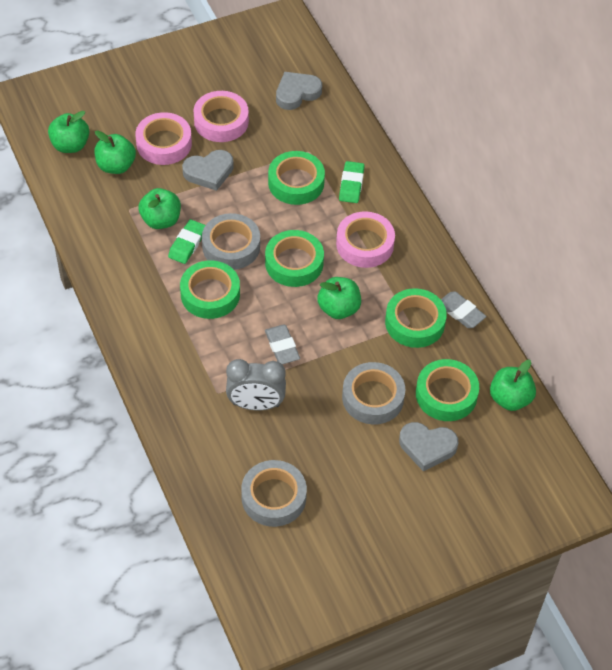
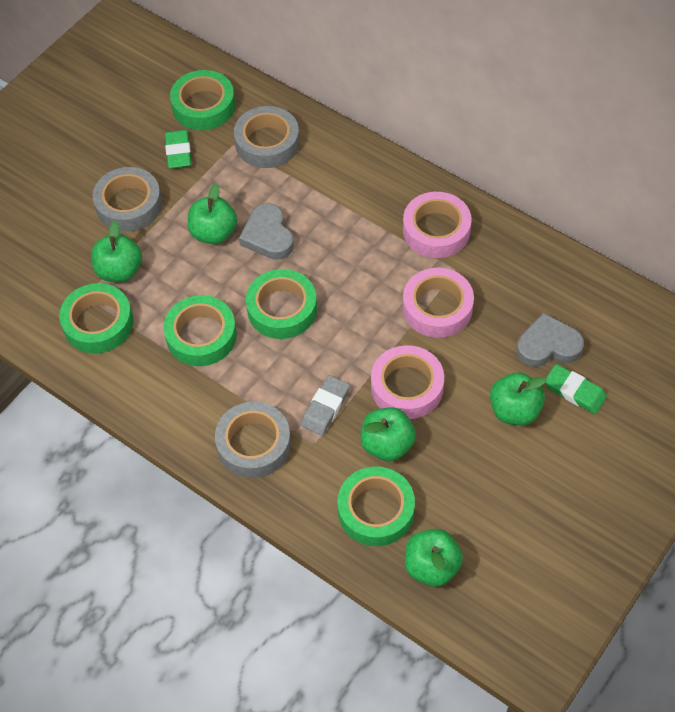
grey clock: [226,359,286,410] = 1 -> none = 0
grey eraser: [265,325,300,365] [441,291,486,328] = 2 -> [301,375,350,436] = 1
grey heart: [182,150,234,191] [276,72,322,110] [399,422,458,471] = 3 -> [239,203,294,260] [517,313,584,367] = 2

